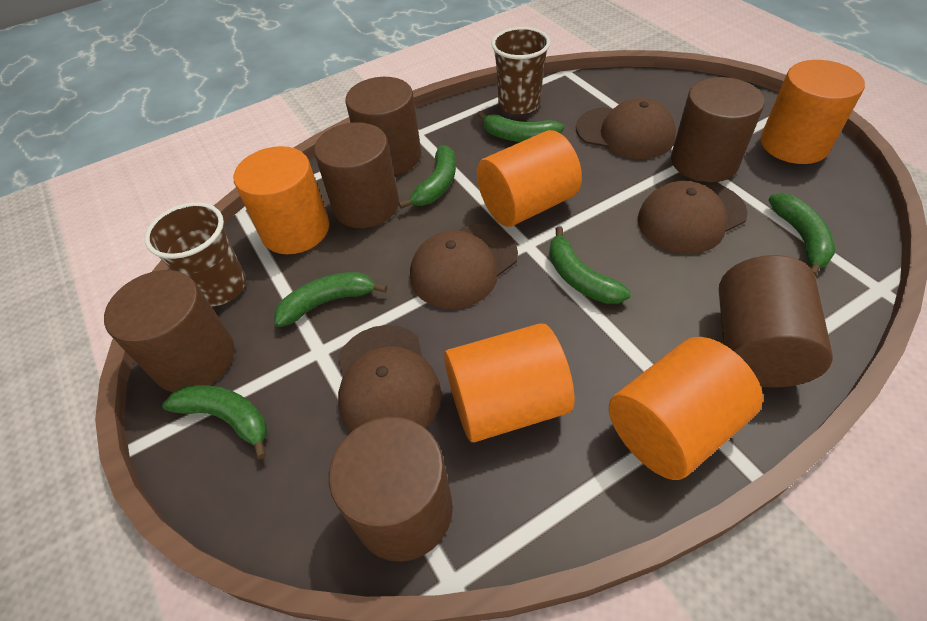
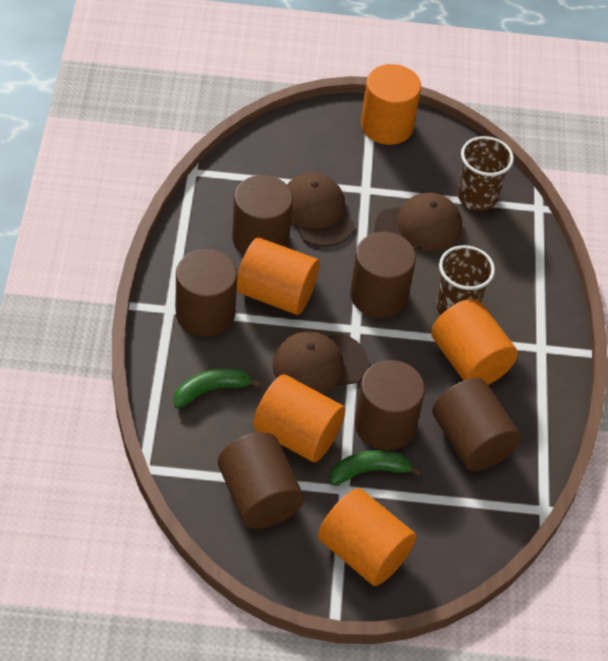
brown cap: [338,325,441,432] [410,224,518,309] [576,98,676,159] [638,181,748,254] = 4 -> [272,331,368,394] [287,173,355,247] [375,193,462,251] = 3
green banana: [162,385,267,459] [274,272,387,327] [399,145,456,209] [477,111,564,142] [549,226,631,304] [768,193,835,276] = 6 -> [174,368,261,408] [330,450,422,485] = 2

